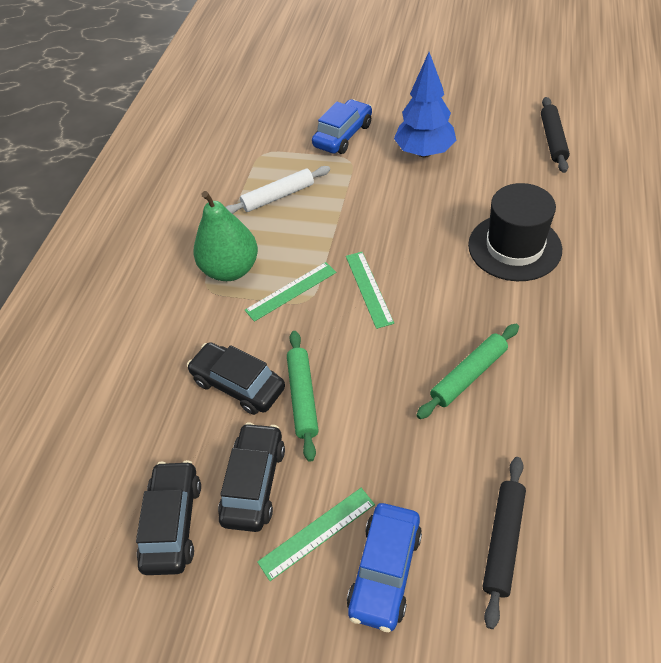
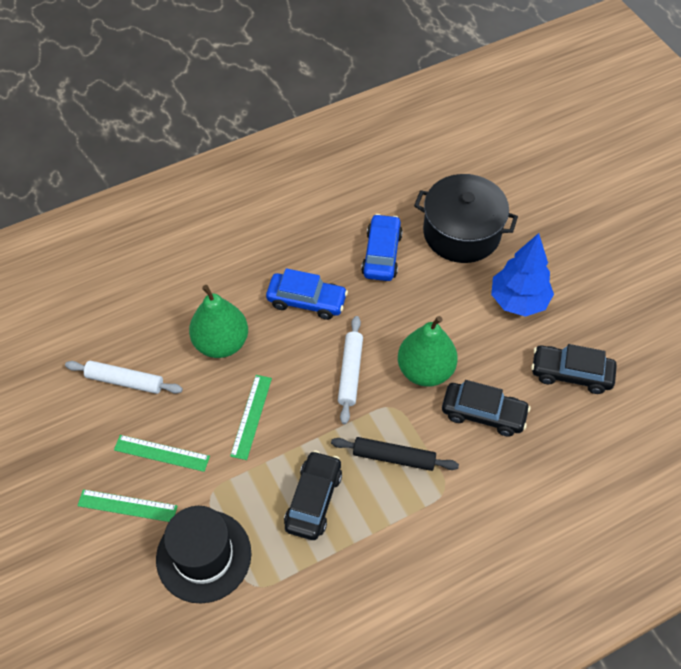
black pot: none = 0 -> [414,174,518,263] = 1
black rolling pin: [483,457,526,629] [541,97,570,173] = 2 -> [331,437,459,471] = 1
green pear: [194,191,258,281] = 1 -> [189,285,248,358] [398,316,458,387] = 2
green rolling pin: [287,331,319,462] [417,324,519,419] = 2 -> none = 0
white rolling pin: [225,166,330,214] = 1 -> [65,360,183,394] [338,316,363,424] = 2

